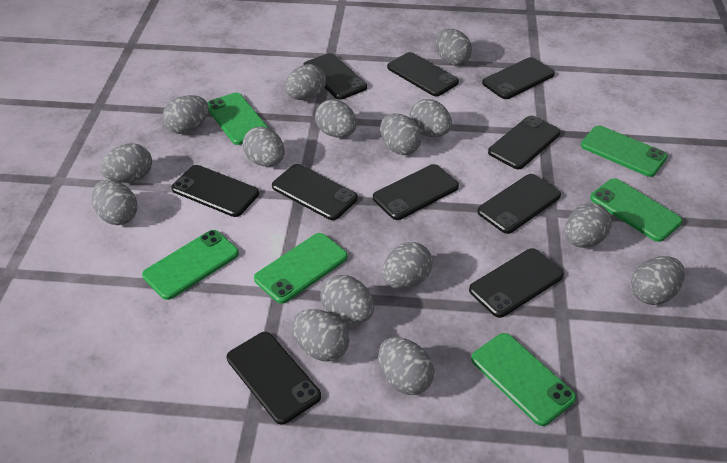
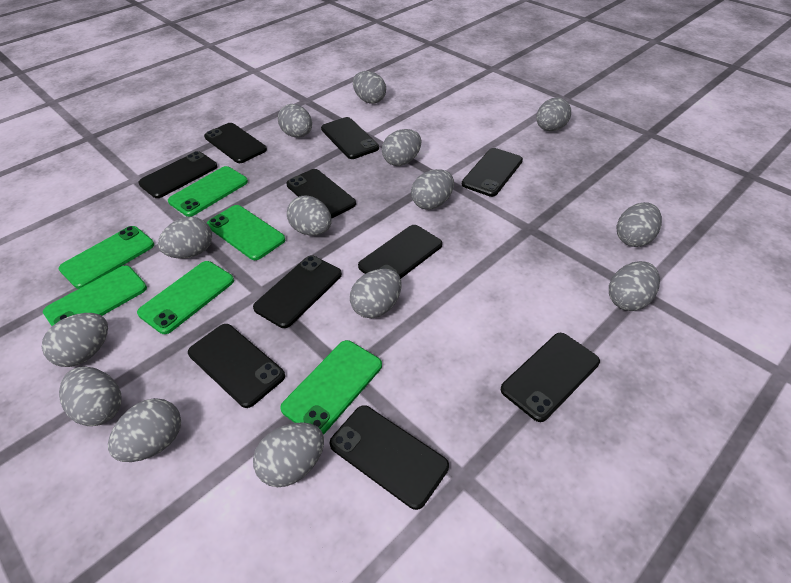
grey egg: [91,180,138,225] [100,143,152,183] [163,95,209,134] [243,127,285,167] [285,64,326,100] [292,309,349,362] [315,99,357,137] [320,275,374,324] [378,337,434,395] [380,113,422,155] [382,242,433,289] [409,99,452,137] [436,29,472,65] [565,203,612,248] [631,256,685,305] = 15 -> [42,313,108,367] [59,367,121,426] [108,398,181,462] [158,217,212,259] [253,422,324,487] [278,104,312,138] [287,195,332,236] [350,269,402,318] [353,71,386,104] [382,129,421,166] [411,169,454,210] [536,98,571,131] [609,261,660,311] [617,202,662,247] = 14

